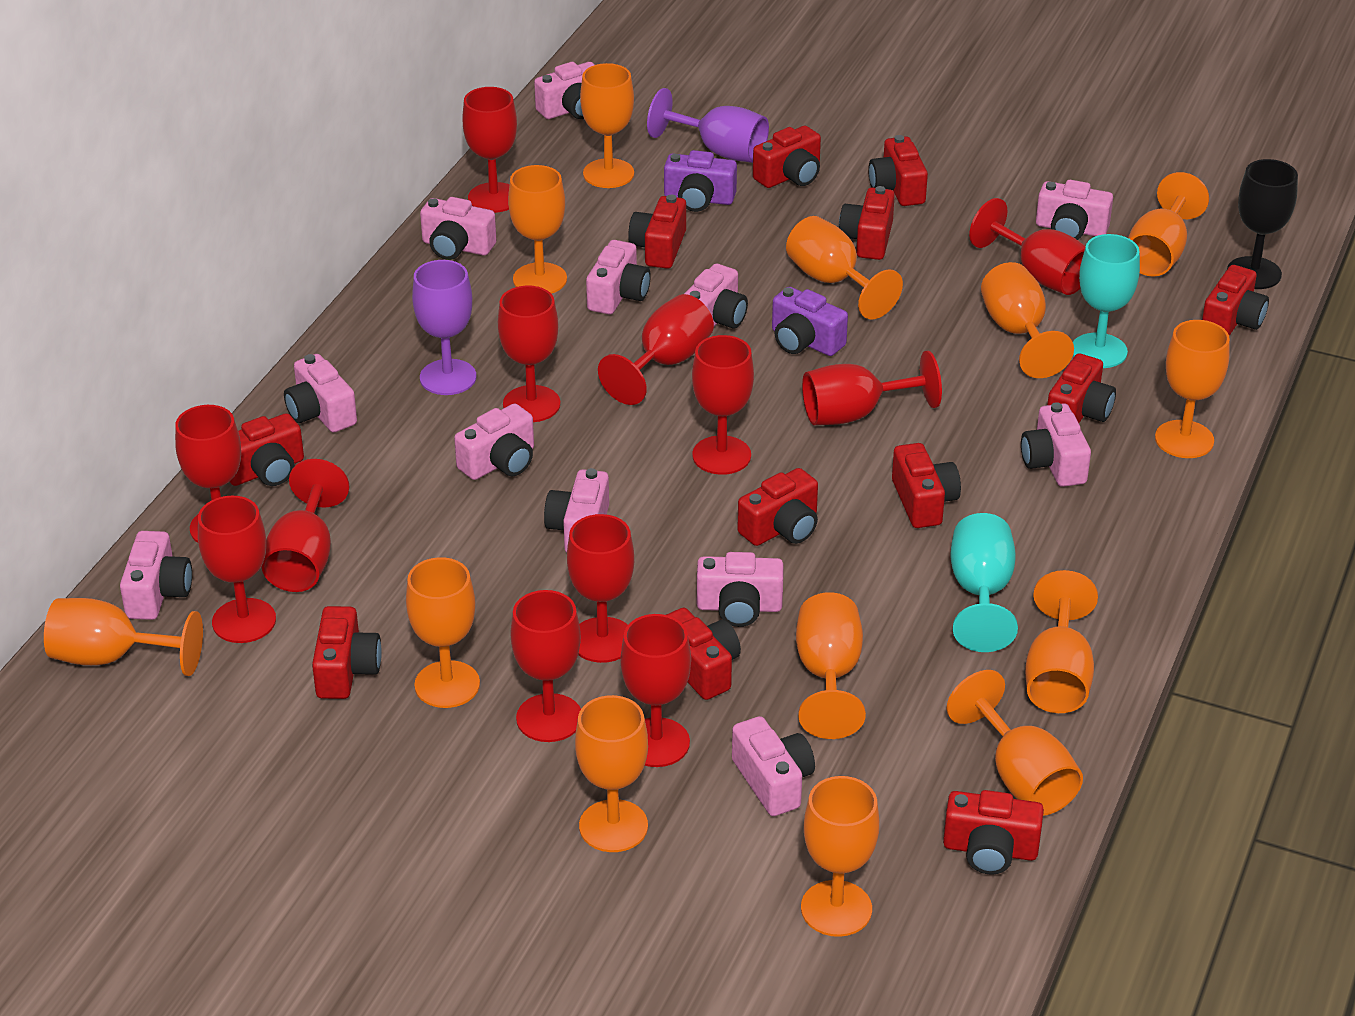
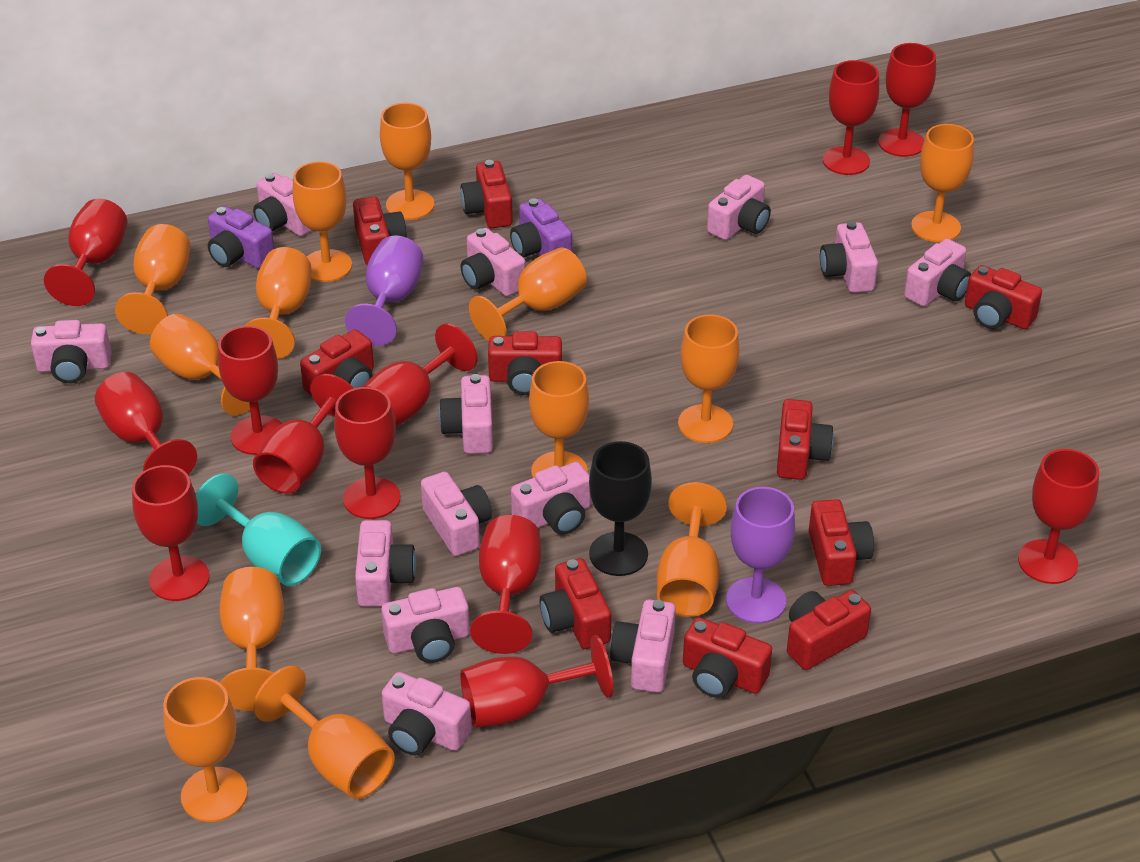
pink camera: [120,531,192,620] [284,354,357,432] [420,197,496,260] [454,404,534,480] [534,62,595,119] [544,468,609,553] [586,240,651,314] [684,264,748,329] [697,552,784,627] [732,716,815,816] [1021,402,1091,487] [1036,180,1113,240] = 12 -> [31,320,111,383] [253,173,313,236] [355,520,416,607] [381,587,470,663] [382,672,472,755] [421,472,492,556] [439,374,493,454] [461,228,526,297] [511,462,591,535] [610,599,676,693] [707,175,771,240] [820,221,878,293] [904,239,971,307] = 13
red camera: [229,413,304,486] [312,606,382,699] [628,195,686,269] [666,608,741,700] [737,468,818,546] [753,126,821,188] [839,186,895,260] [868,135,928,206] [892,443,961,528] [943,790,1044,875] [1047,353,1116,423] [1202,265,1269,336] = 12 -> [300,330,374,396] [353,197,407,265] [460,160,513,228] [488,331,562,395] [539,558,611,649] [683,617,772,698] [777,399,834,480] [787,590,871,670] [809,499,874,586] [965,265,1042,329] = 10
turquoise goblet: [951,513,1018,652] [1073,234,1140,368] = 2 -> [196,473,321,586] = 1

